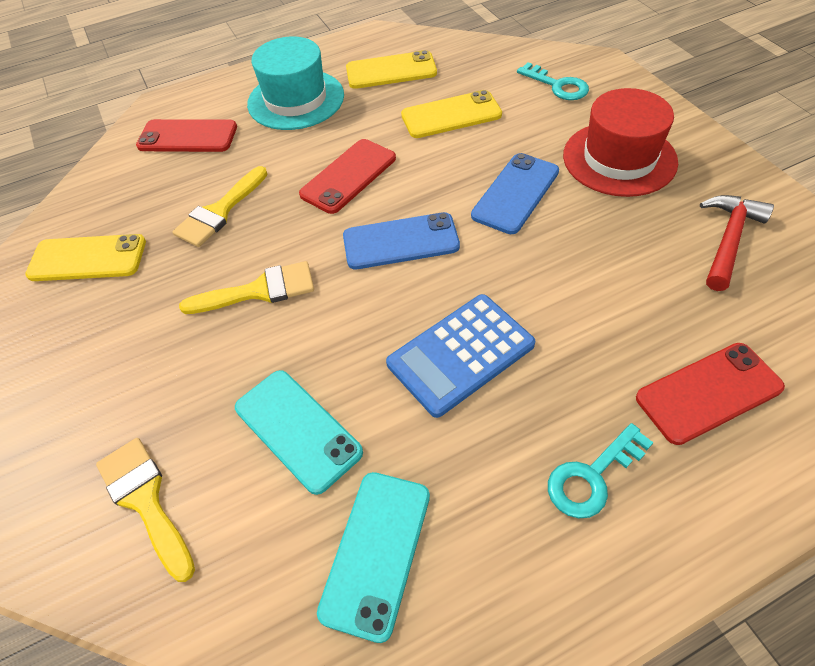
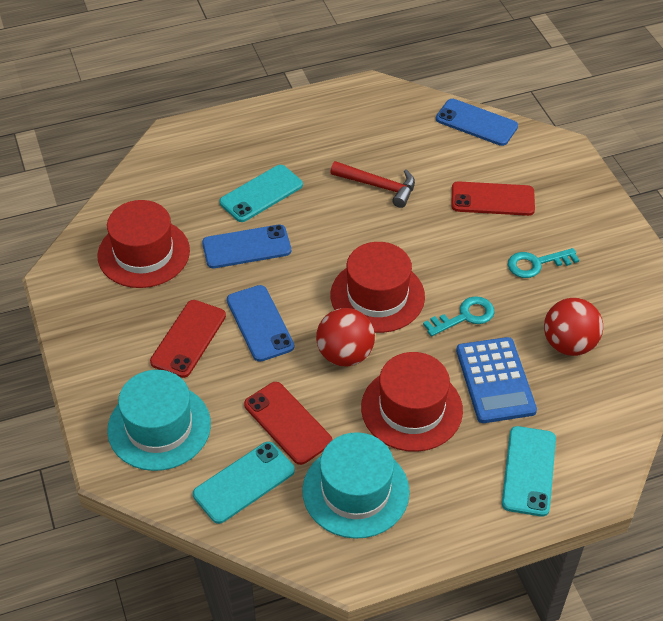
blue phone: [343,212,460,269] [471,153,559,234] = 2 -> [202,225,291,268] [227,285,294,362] [436,99,518,146] = 3
red ball: none = 0 -> [316,308,375,367] [544,298,603,356] = 2
red hat: [563,88,678,197] = 1 -> [98,200,190,288] [331,242,425,333] [361,352,463,452] = 3
turquoise hat: [247,37,344,130] = 1 -> [107,370,211,471] [302,432,410,539] = 2
turquoise phone: [235,370,363,495] [317,472,430,643] = 2 -> [193,442,295,524] [219,165,303,222] [502,426,556,517] = 3
yellow brush: [96,438,195,582] [172,166,268,247] [179,261,314,314] = 3 -> none = 0
yellow phone: [25,234,146,281] [346,50,437,89] [401,90,502,138] = 3 -> none = 0

